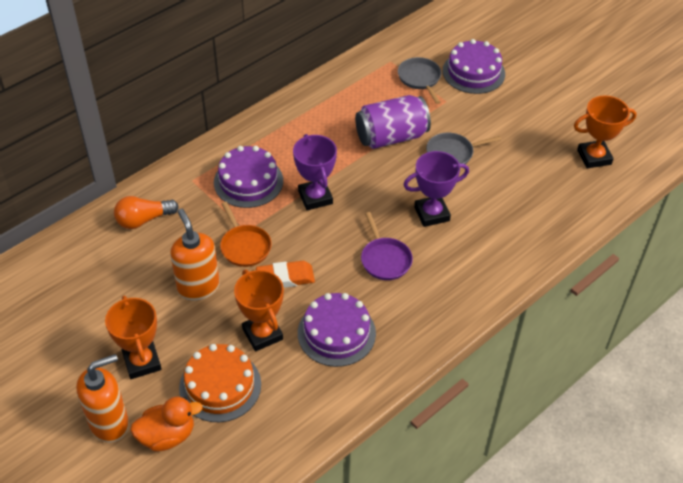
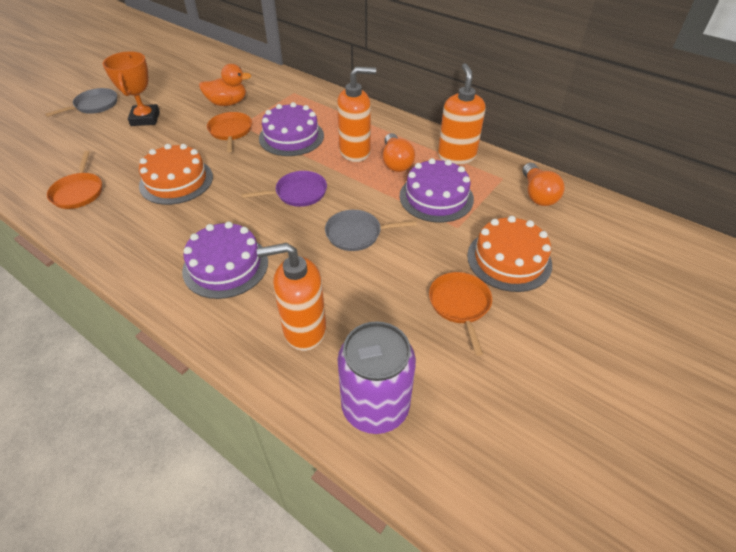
orange cake: [179,344,261,422] = 1 -> [139,144,213,205] [467,216,552,292] = 2
orange eraser: [256,261,315,288] = 1 -> none = 0
orange light bulb: [114,196,179,229] = 1 -> [383,133,415,172] [522,163,565,206] = 2
orange pan: [220,202,272,267] = 1 -> [47,151,102,209] [207,112,252,152] [429,272,492,356] = 3
orange soap dispenser: [76,354,129,443] [170,209,220,301] = 2 -> [257,243,326,351] [337,67,376,162] [438,63,485,165] = 3
orange trophy: [105,296,162,379] [234,269,284,351] [574,95,637,168] = 3 -> [103,51,160,126] = 1
purple trophy: [293,134,337,210] [403,151,469,227] = 2 -> none = 0

